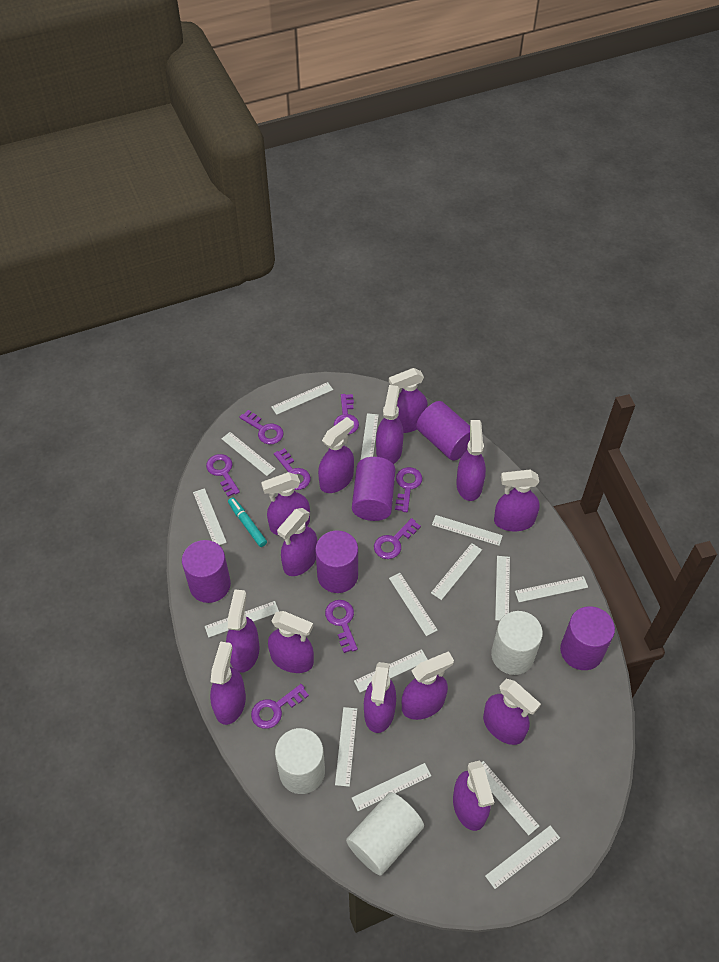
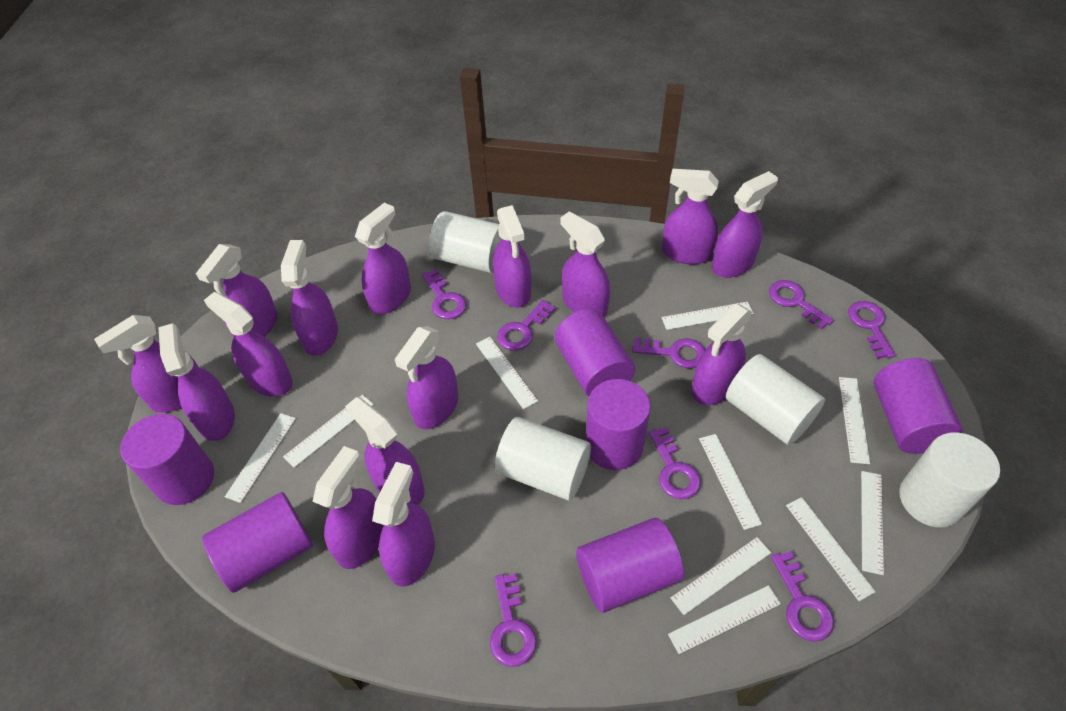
purple cylinder: [182,540,231,603] [315,530,358,593] [352,457,395,521] [416,401,470,461] [560,606,615,670] = 5 -> [120,414,214,505] [202,492,313,593] [555,309,635,396] [576,518,684,613] [586,379,651,470] [874,358,963,454] = 6
purple spray bottle: [210,641,246,725] [226,589,260,673] [261,472,310,535] [268,611,314,673] [277,508,317,576] [318,417,354,493] [364,662,396,733] [376,385,404,464] [389,368,428,433] [402,651,454,720] [453,760,494,831] [456,420,486,501] [483,679,541,745] [494,469,540,531] = 14 -> [94,315,198,413] [158,323,235,441] [196,244,278,337] [204,292,293,397] [281,240,338,356] [312,446,384,569] [345,397,425,505] [355,203,411,314] [372,462,435,587] [395,326,458,429] [493,205,531,308] [560,211,610,317] [662,169,719,264] [692,304,752,405] [712,171,778,278] = 15
turquoise marker: [228,497,267,547] = 1 -> none = 0
white cylinder: [275,728,325,794] [346,792,424,876] [491,611,543,675] = 3 -> [429,211,502,273] [495,417,591,501] [726,354,825,445] [899,432,1000,527] = 4
white ruler: [193,488,227,545] [205,601,279,638] [221,432,275,476] [271,382,333,415] [335,707,357,787] [352,763,431,811] [354,649,428,693] [361,413,379,460] [389,573,438,636] [431,543,482,600] [432,515,503,546] [481,761,539,836] [485,825,560,889] [495,556,510,621] [515,576,588,602] = 15 -> [225,413,296,503] [283,395,374,468] [476,337,538,409] [662,302,754,330] [668,585,781,654] [671,537,771,615] [699,434,762,530] [786,497,876,601] [839,377,870,464] [861,471,884,575] = 10

